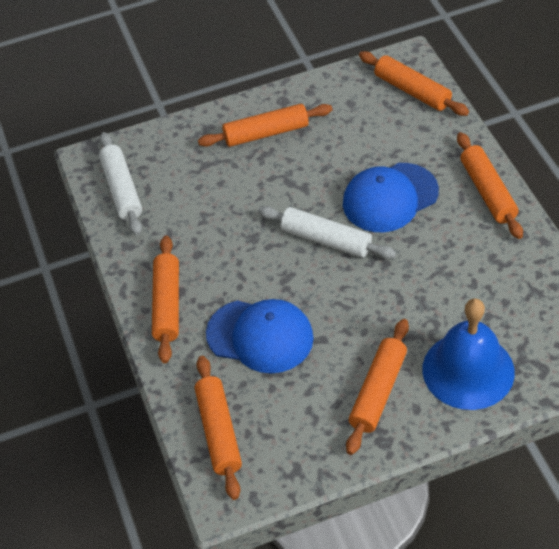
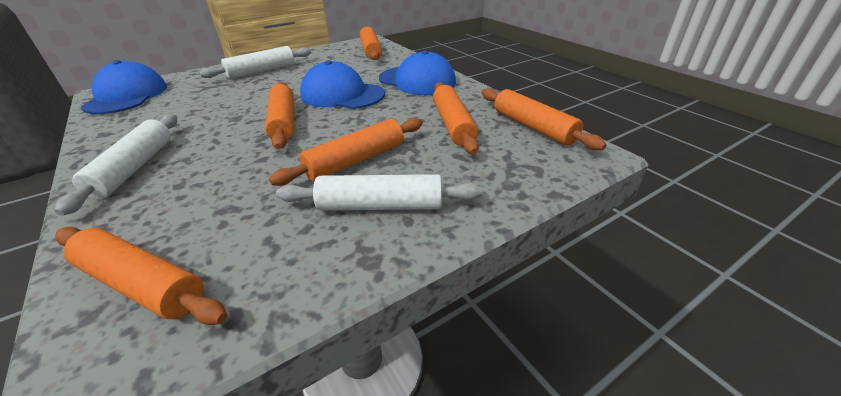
blue bell: [422,298,515,410] = 1 -> none = 0
blue cap: [206,299,314,373] [343,163,439,232] = 2 -> [81,60,167,114] [300,60,385,109] [379,50,456,95] = 3
white rolling pin: [99,132,142,235] [258,206,396,259] = 2 -> [55,114,177,216] [200,46,311,79] [276,174,483,210] = 3

